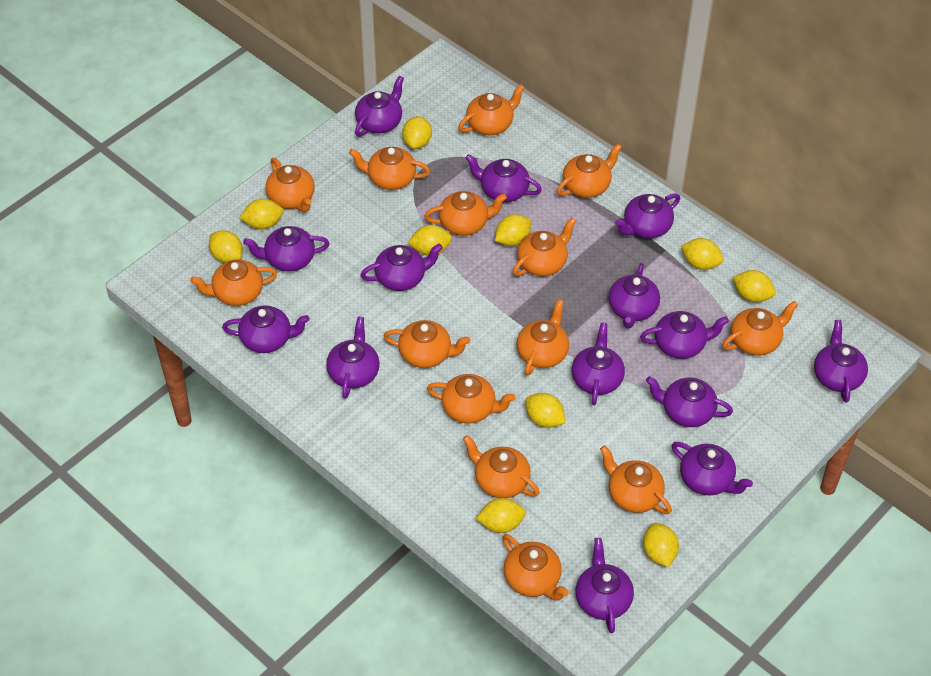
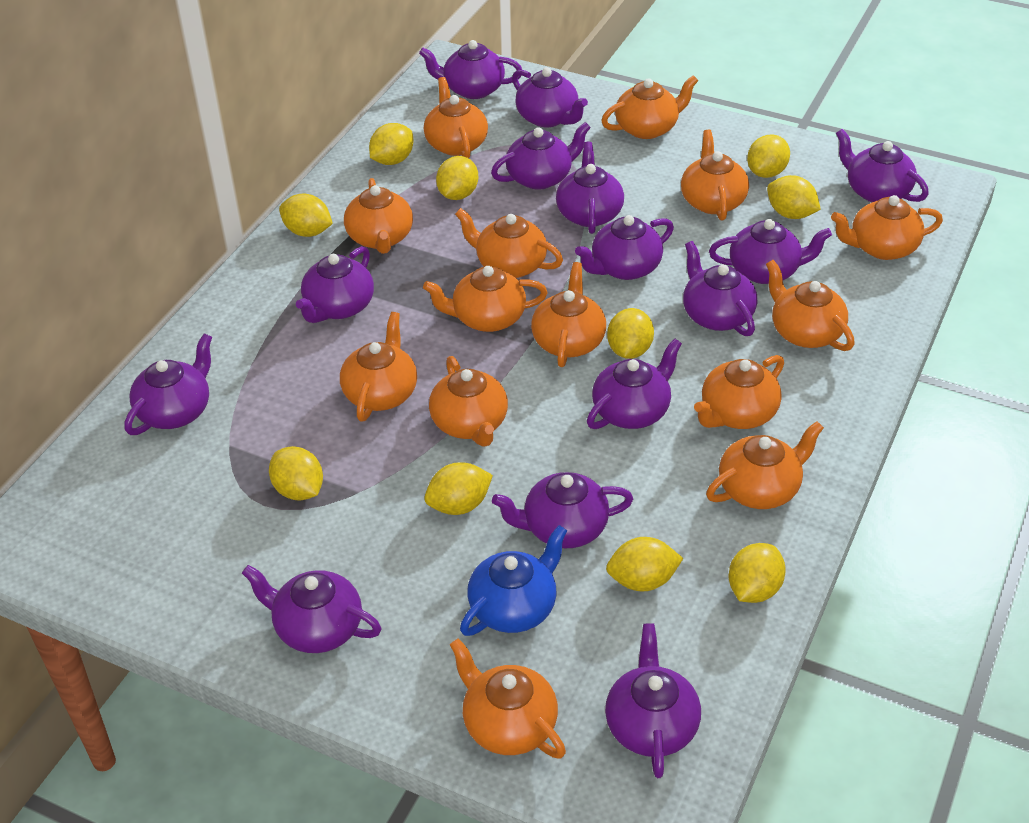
blue teapot: none = 0 -> [460,525,567,636] = 1

